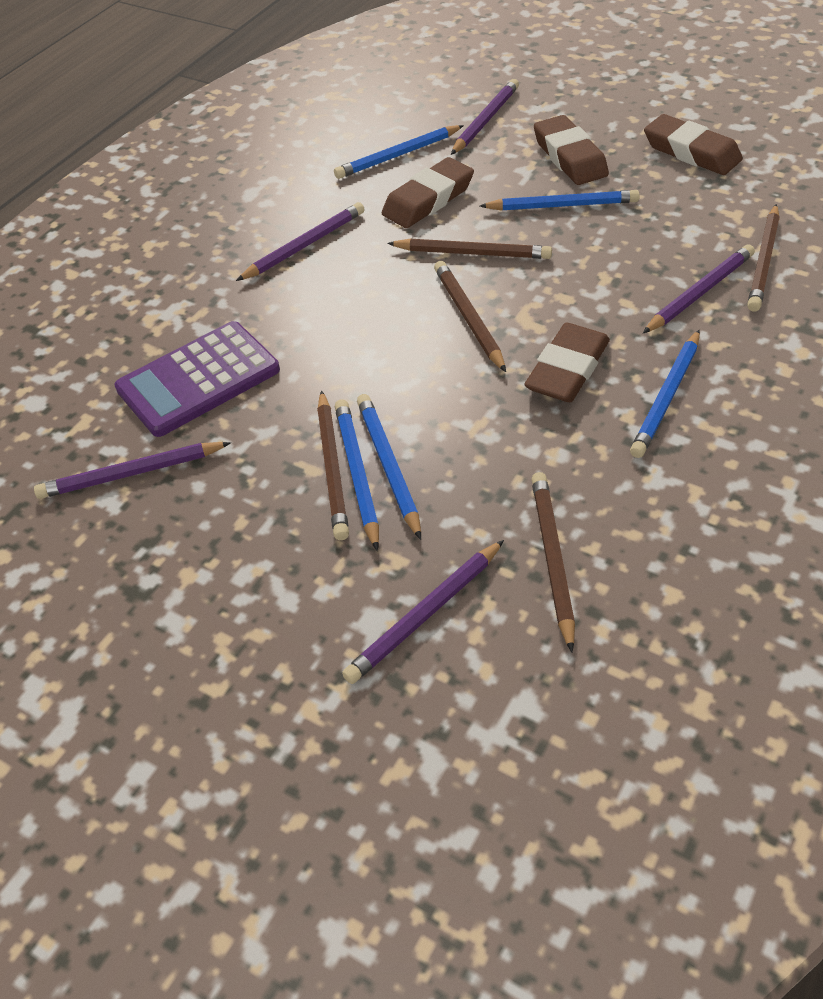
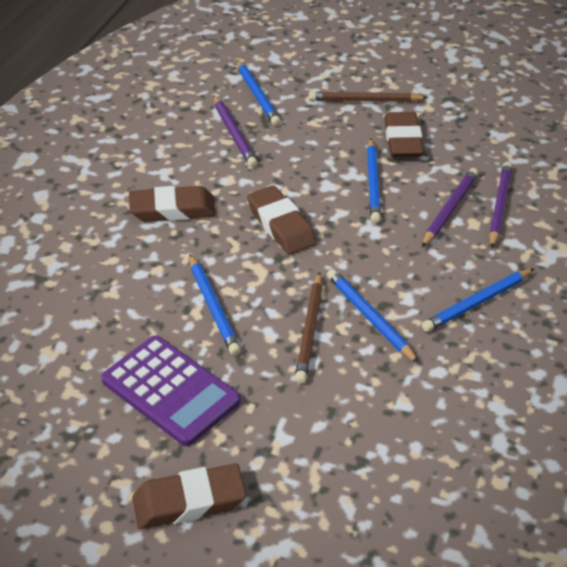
brown pencil: [317,390,349,540] [387,239,552,259] [434,261,506,372] [531,472,575,652] [747,204,780,311] = 5 -> [295,272,322,384] [309,91,428,102] = 2
purple pencil: [34,442,231,499] [236,202,365,281] [342,540,504,684] [451,79,519,155] [643,244,755,333] = 5 -> [214,96,258,167] [422,168,478,247] [489,162,512,249] = 3

